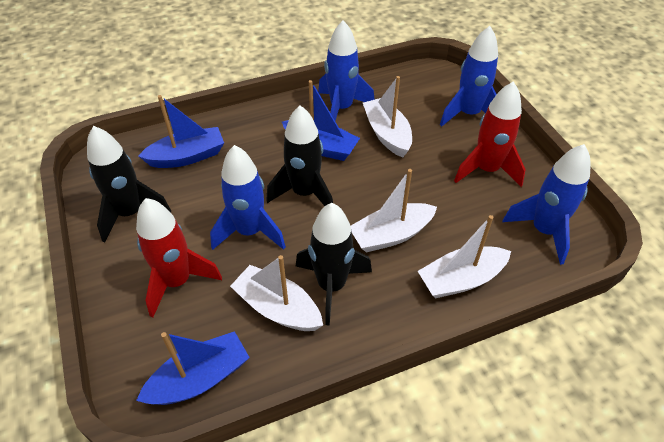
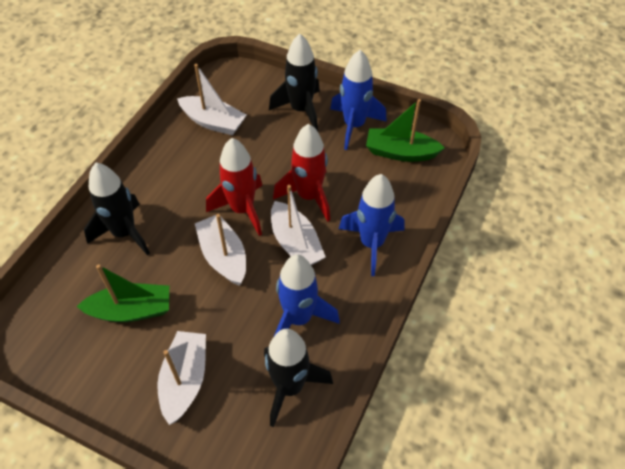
blue boat: [136,331,250,405] [138,95,224,168] [282,80,360,161] = 3 -> none = 0
blue rocket: [210,145,286,250] [318,20,375,121] [440,26,498,127] [502,144,591,265] = 4 -> [274,255,340,336] [330,50,387,150] [339,174,405,276] = 3
green boat: none = 0 -> [77,264,169,322] [366,99,444,162] = 2

